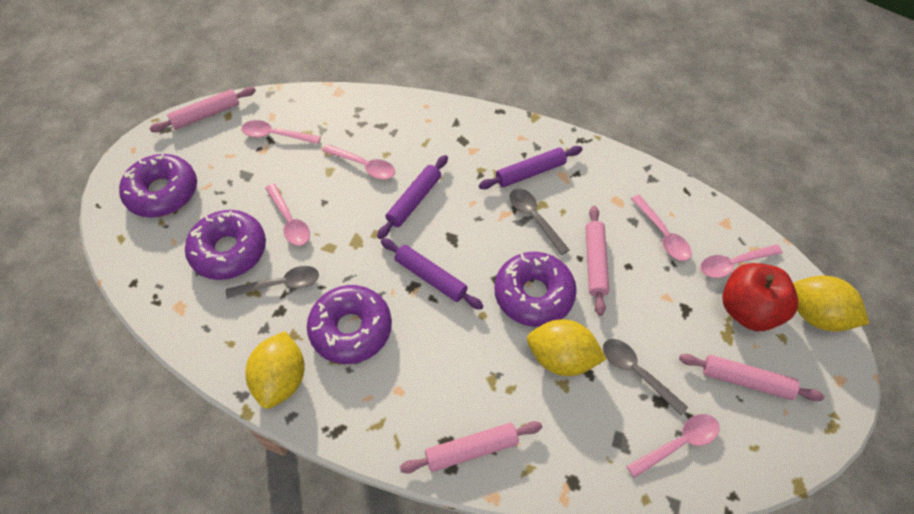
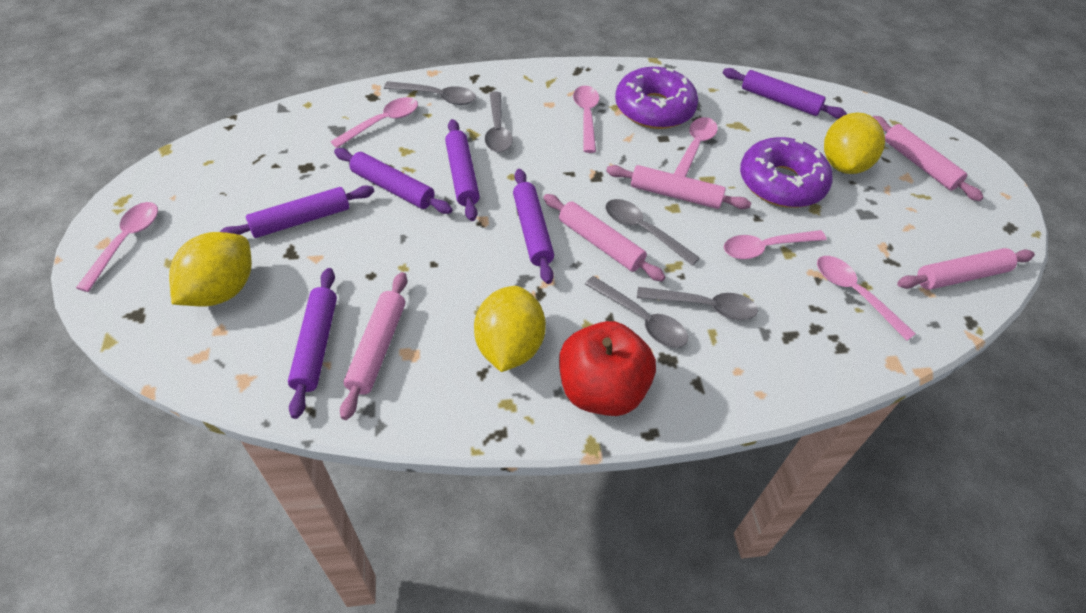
grey spoon: [226,266,319,299] [510,188,569,255] [603,339,688,416] = 3 -> [384,81,476,105] [485,92,513,153] [585,276,688,348] [605,199,700,266] [637,287,758,320] = 5
pink rolling pin: [149,87,256,132] [400,421,542,473] [586,206,609,316] [679,354,824,401] = 4 -> [340,272,407,420] [543,194,665,281] [606,165,751,209] [873,116,984,201] [897,248,1035,290] = 5
purple donut: [119,154,197,218] [185,210,266,280] [307,285,392,364] [494,252,577,327] = 4 -> [615,67,698,129] [740,137,833,208] = 2
purple rolling pin: [377,155,448,239] [381,238,483,310] [479,146,583,189] = 3 -> [220,185,374,238] [288,268,337,419] [334,148,452,214] [445,119,480,221] [513,169,554,284] [723,68,847,119] = 6

